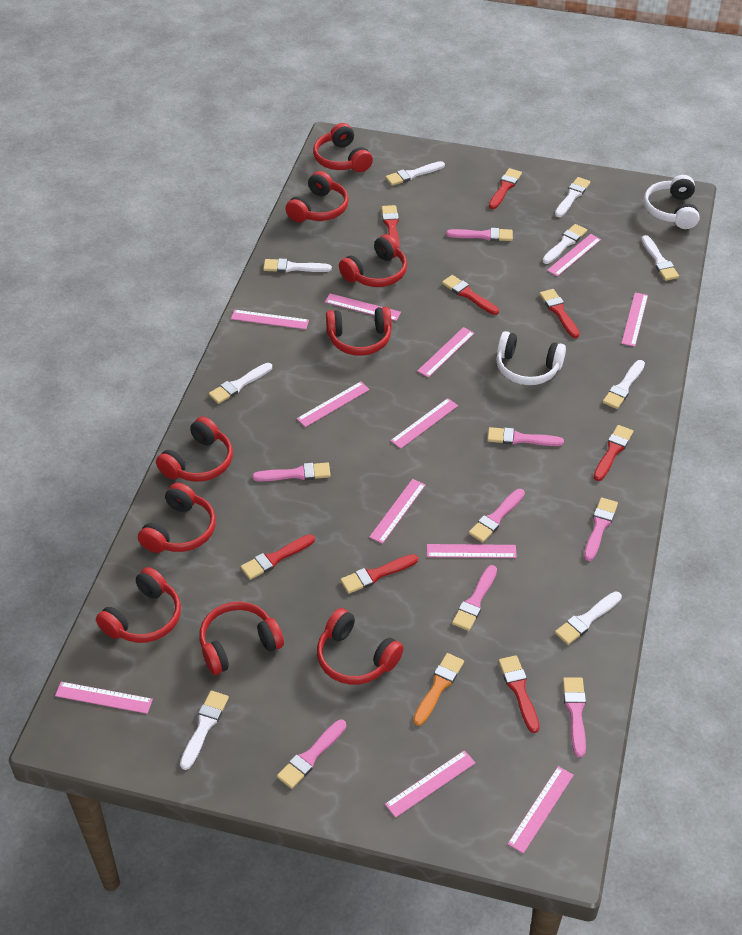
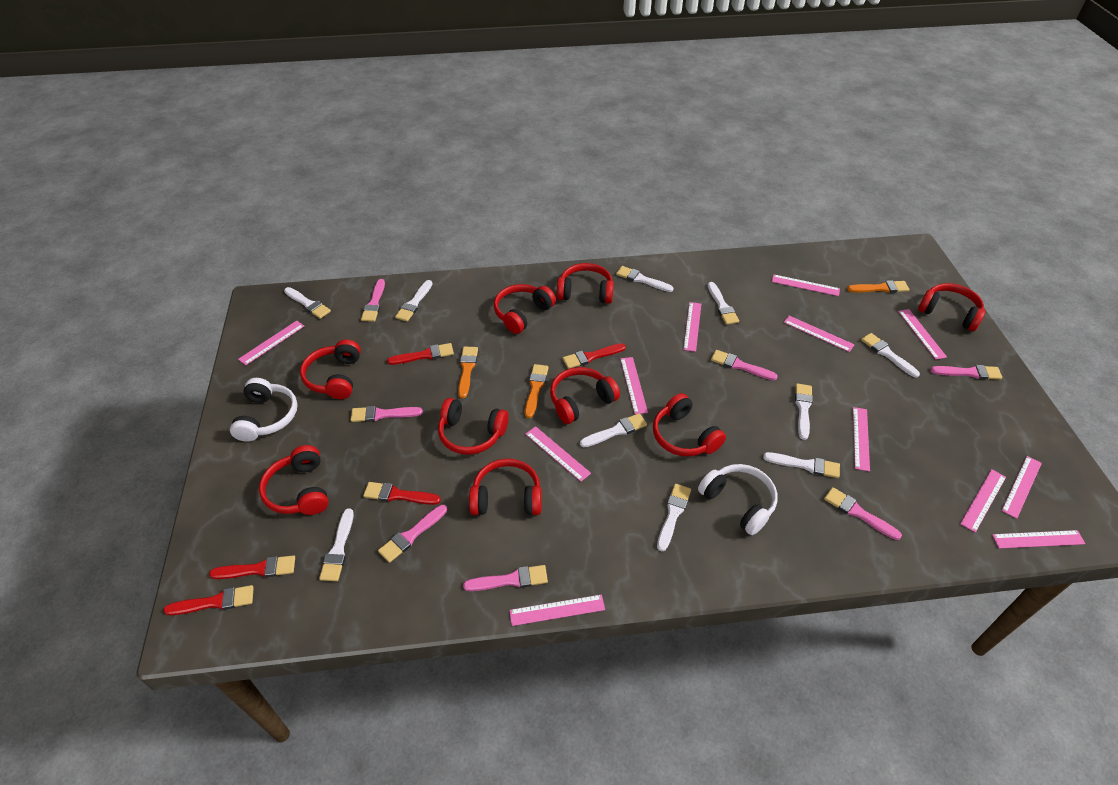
orange brush: [413,653,464,726] = 1 -> [458,347,478,398] [525,364,549,418] [847,280,909,293] = 3
pink brush: [252,462,331,481] [277,720,346,789] [446,228,513,241] [452,565,497,631] [469,489,525,543] [487,427,564,446] [563,677,586,757] [584,497,618,561] = 8 -> [351,406,423,422] [361,279,385,322] [378,505,447,563] [463,565,548,591] [711,350,778,380] [824,487,902,540] [930,365,1002,380] = 7
red brush: [241,534,315,580] [340,554,418,594] [381,205,399,248] [442,275,499,315] [489,168,522,209] [498,655,540,733] [540,289,580,338] [594,425,633,481] = 8 -> [163,585,254,615] [209,555,295,579] [363,482,441,505] [387,343,454,365] [563,343,626,369] = 5
white brush: [180,691,229,770] [209,363,272,404] [263,258,332,273] [385,161,445,186] [542,224,587,264] [555,177,590,217] [555,591,622,645] [603,360,645,409] [641,235,679,281] = 9 -> [284,287,331,319] [319,508,354,581] [395,280,432,322] [580,413,647,447] [616,266,674,292] [657,484,691,551] [708,282,739,325] [763,452,840,478] [795,384,813,440] [861,333,920,378] = 10

